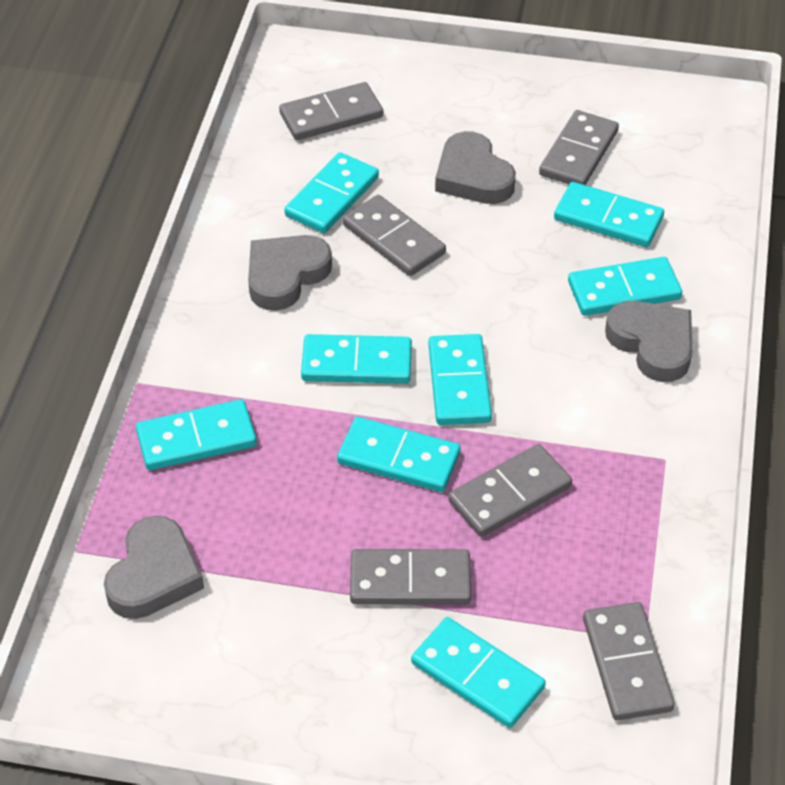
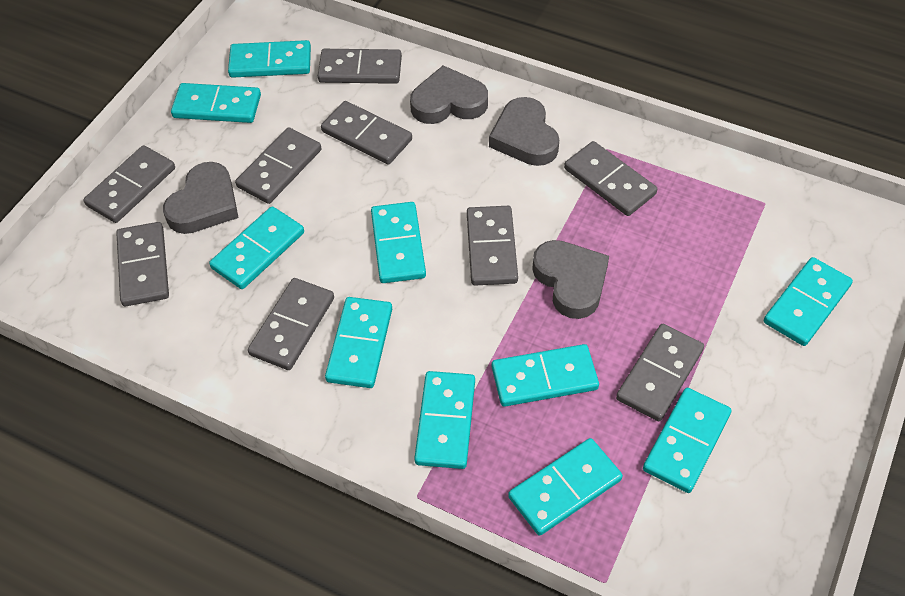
grey domino: [279,82,383,140] [343,195,446,276] [350,549,471,604] [448,444,572,537] [539,110,619,185] [583,602,675,721] = 6 -> [83,145,175,223] [116,222,169,306] [235,127,322,204] [248,278,334,370] [318,49,402,84] [321,101,412,164] [467,206,518,286] [564,141,657,216] [616,324,704,421] = 9
turquoise domino: [136,399,257,470] [284,152,379,233] [301,334,412,384] [337,417,461,492] [411,617,546,728] [428,334,492,425] [554,182,664,247] [568,257,682,316] = 8 -> [171,83,261,123] [209,206,304,289] [228,40,311,78] [325,297,392,388] [371,202,426,283] [414,371,475,469] [492,344,599,407] [508,438,623,536] [643,388,732,493] [764,257,853,346] = 10

